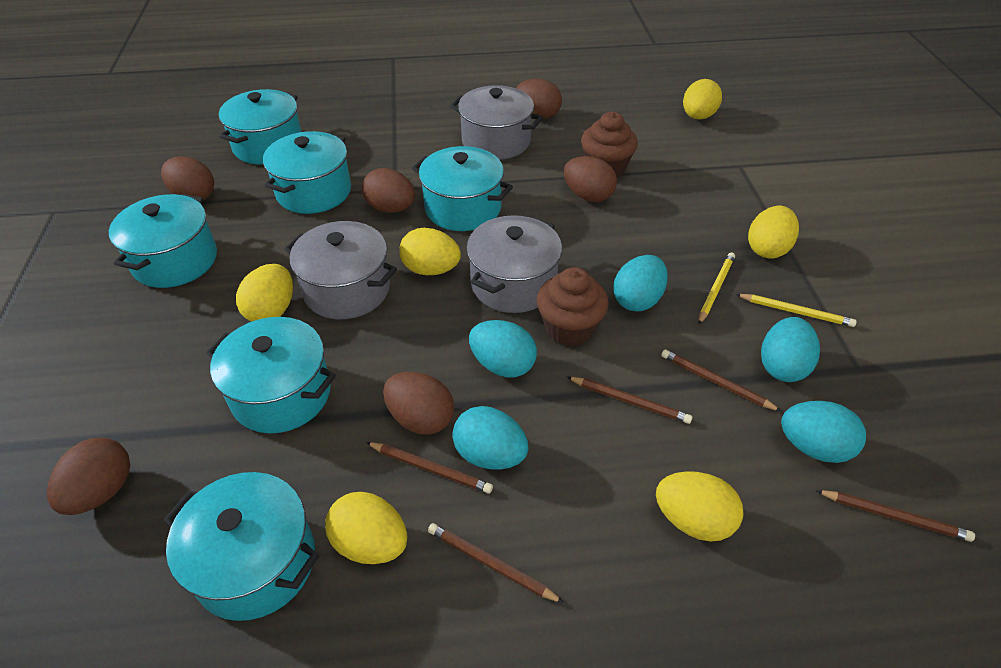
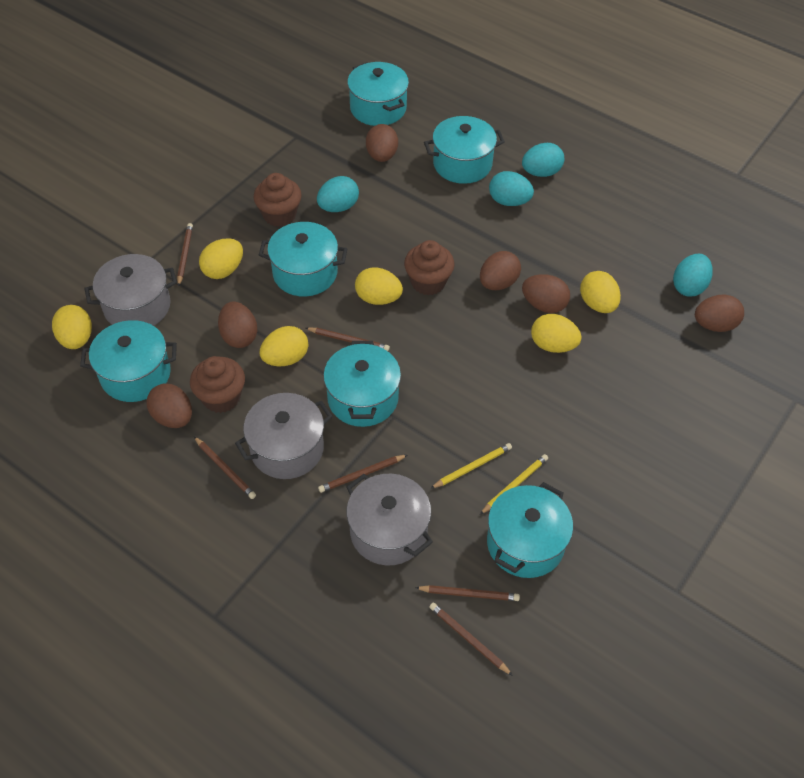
brown cupcake: [537,267,609,346] [581,112,638,178] = 2 -> [190,356,245,413] [253,173,302,227] [404,240,455,295] = 3
brown pencil: [366,442,493,494] [428,523,564,603] [567,377,692,424] [661,349,781,411] [816,490,975,542] = 5 -> [177,223,193,287] [194,437,256,499] [306,327,390,351] [318,455,407,493] [415,585,520,601] [430,602,513,676] = 6
turquoise egg: [452,406,528,470] [469,320,537,378] [613,255,668,312] [761,317,820,382] [781,401,866,463] = 5 -> [317,176,359,212] [489,171,534,206] [522,143,564,177] [673,254,713,297] = 4

